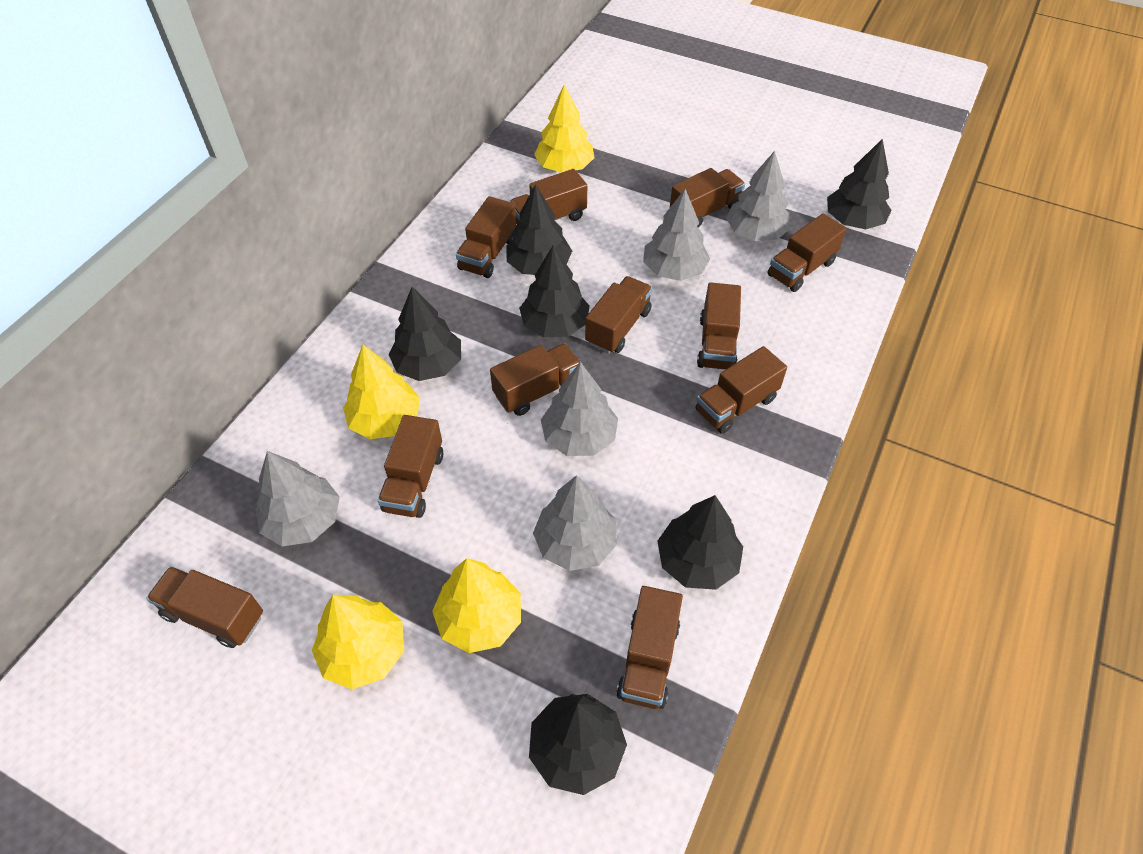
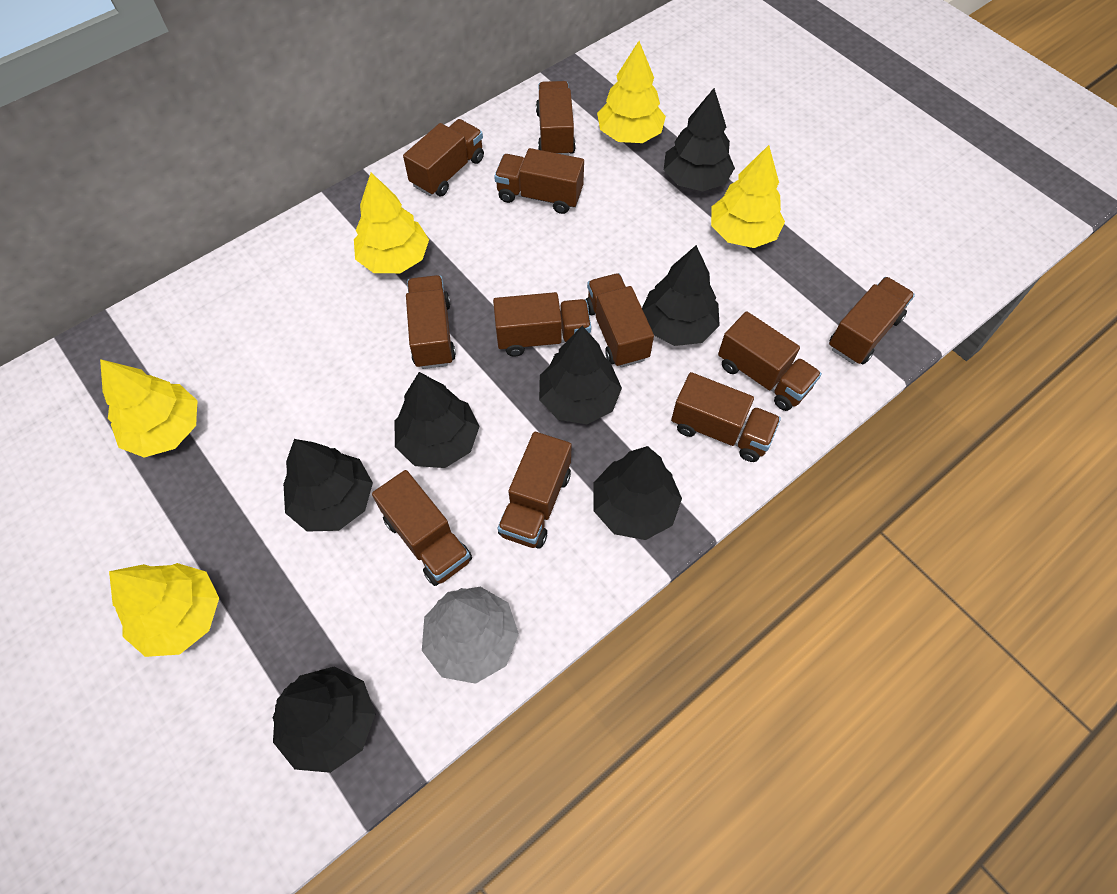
black tree: [389,287,461,381] [506,184,572,275] [519,245,590,337] [529,694,627,795] [657,495,743,590] [827,139,892,229] = 6 -> [272,667,375,773] [283,439,373,532] [395,372,480,468] [539,326,622,424] [594,446,682,540] [642,245,720,346] [664,88,735,191] = 7
grey tree: [255,451,340,546] [533,475,617,571] [541,362,618,456] [643,189,710,281] [726,151,791,241] = 5 -> [422,587,519,684] = 1
yellow tree: [312,595,404,689] [343,345,420,439] [432,558,521,653] [534,85,594,173] = 4 -> [100,359,198,457] [109,563,219,657] [354,173,429,273] [597,41,666,143] [711,145,785,248] = 5

